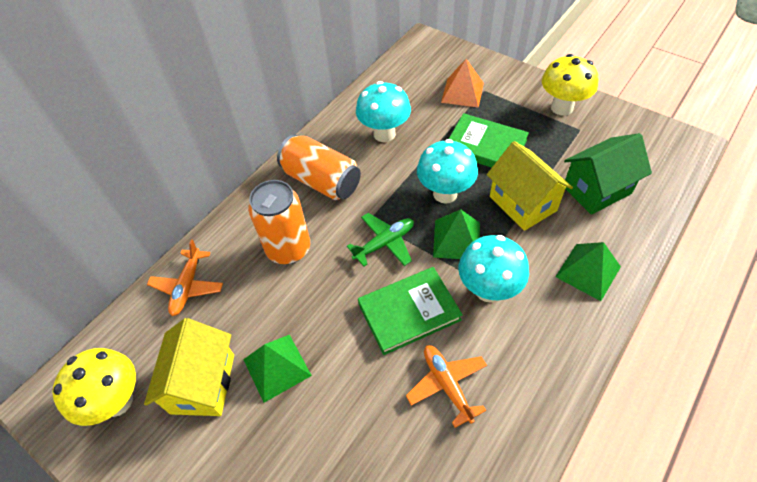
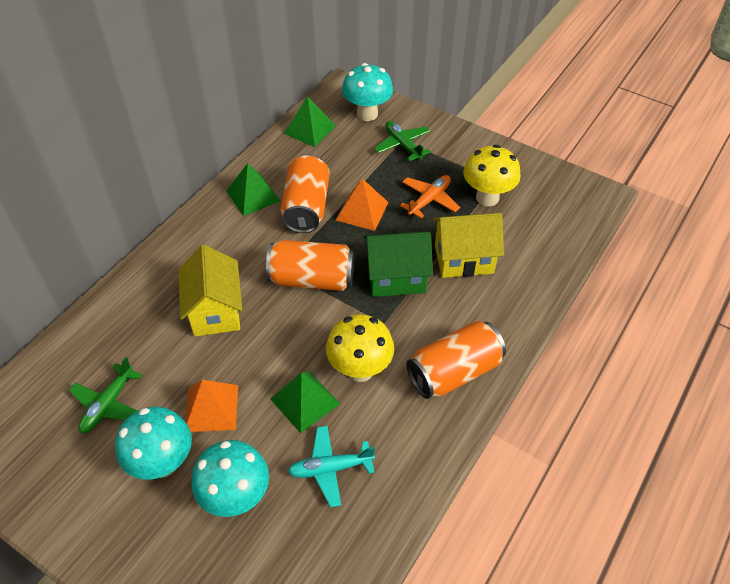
green book: [358,267,463,355] [449,113,529,168] = 2 -> none = 0
green plane: [347,213,414,267] = 1 -> [69,357,142,433] [374,121,431,161] = 2
orange can: [248,180,310,264] [277,135,361,200] = 2 -> [266,240,355,291] [280,154,330,233] [406,321,506,399] = 3
orange plane: [147,240,223,316] [406,345,487,428] = 2 -> [400,175,460,219] = 1
orange pyramid: [441,59,484,108] = 1 -> [185,380,238,432] [336,178,389,231] = 2
turquoise plane: none = 0 -> [288,426,375,507] = 1

